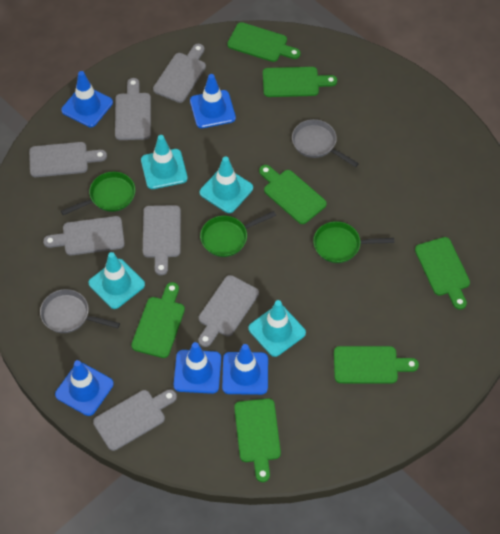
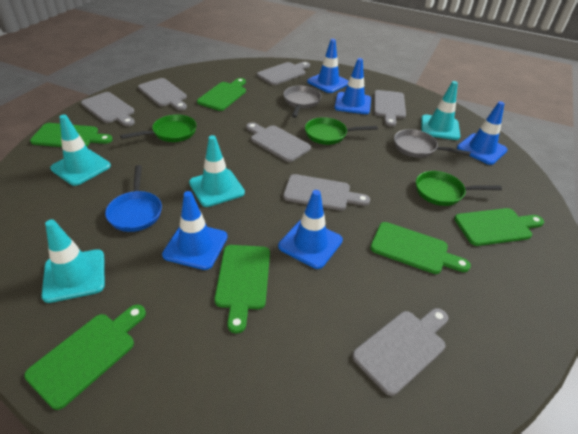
blue pan: none = 0 -> [105,165,162,232] = 1
green cutting board: [131,282,185,358] [227,22,301,62] [234,399,281,482] [259,165,327,224] [263,67,337,97] [334,346,419,384] [415,237,470,310] = 7 -> [24,305,146,410] [30,123,113,147] [197,78,246,111] [214,245,270,333] [370,222,471,274] [454,208,544,246] = 6

